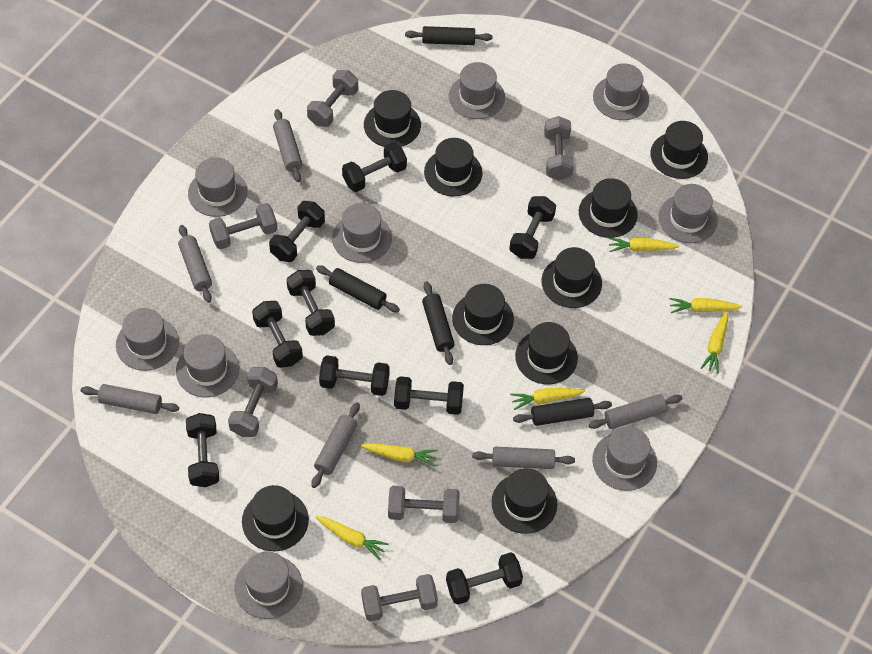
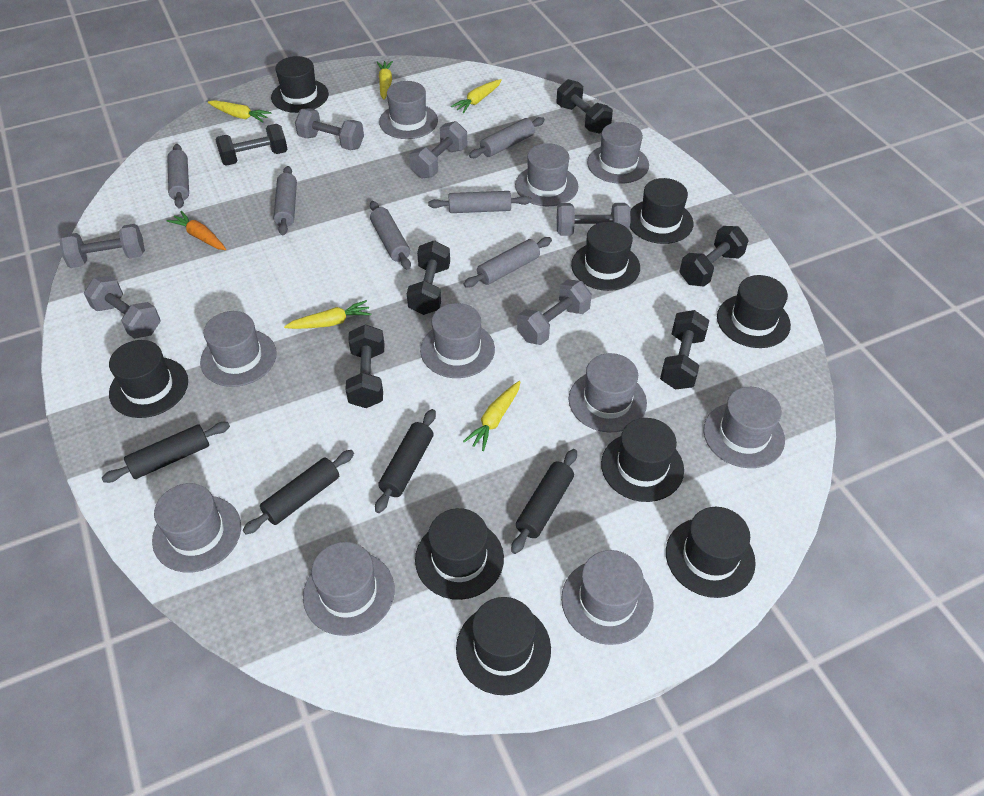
black dumbbell: [186,413,219,487] [252,301,303,368] [269,201,325,262] [287,270,335,336] [319,355,390,396] [342,142,407,192] [394,376,464,415] [446,552,523,605] [509,196,556,259] = 9 -> [215,124,288,166] [345,324,384,408] [407,240,450,315] [556,79,613,134] [660,310,709,390] [680,226,749,287] = 6
grey hat: [116,308,179,371] [176,334,239,397] [188,157,247,217] [234,552,303,619] [332,203,392,263] [449,62,505,119] [592,426,657,491] [593,63,649,120] [659,184,718,243] = 9 -> [152,483,241,572] [200,311,277,387] [303,542,395,636] [379,81,438,139] [420,303,495,378] [515,143,578,206] [561,550,654,645] [569,353,647,432] [587,122,649,184] [703,387,785,468] = 10
orange carrot: none = 0 -> [167,211,226,250] = 1
yellow carrot: [316,516,389,560] [361,443,438,467] [510,388,585,410] [608,237,680,252] [669,298,742,313] [701,311,728,374] = 6 -> [208,100,271,122] [284,300,371,329] [377,61,393,100] [451,79,502,113] [463,381,520,451] = 5

